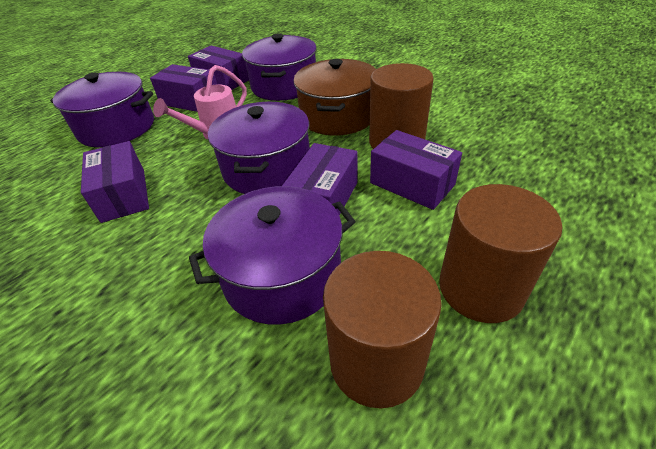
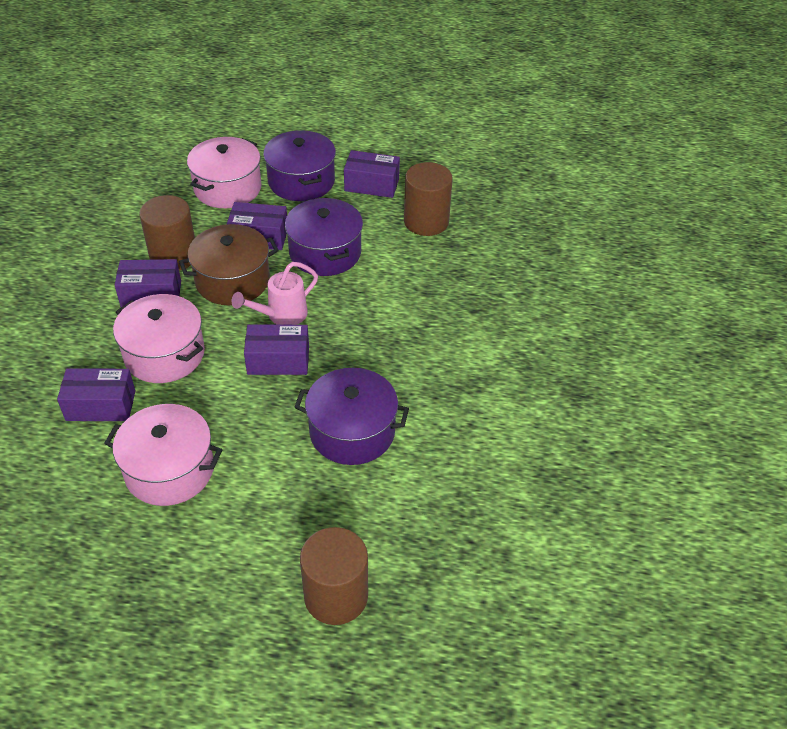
pink pot: none = 0 -> [104,404,222,506] [113,294,205,383] [187,137,262,208] = 3
purple pot: [50,72,154,147] [189,186,356,325] [208,102,310,194] [242,33,317,101] = 4 -> [263,130,336,201] [285,198,363,276] [295,368,409,465] = 3

